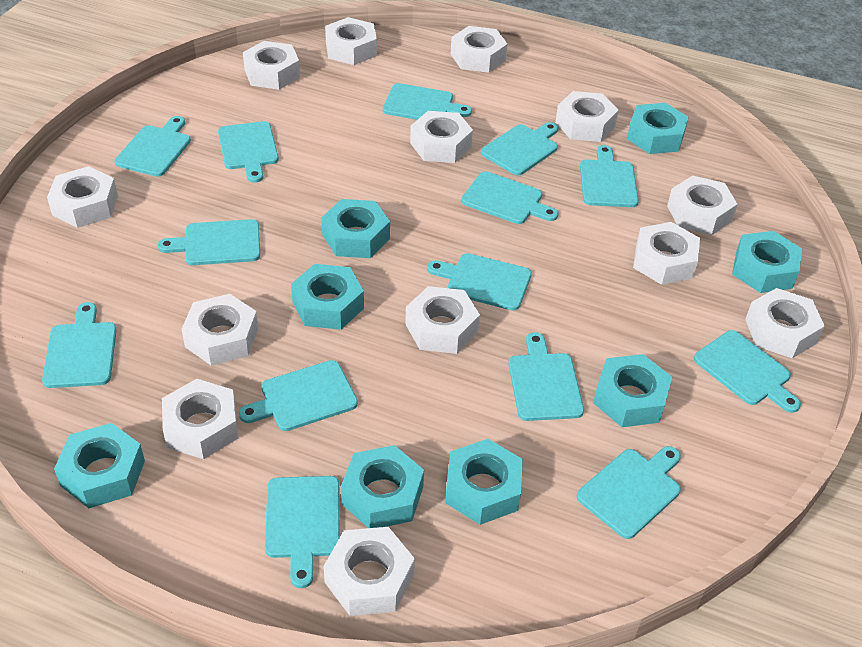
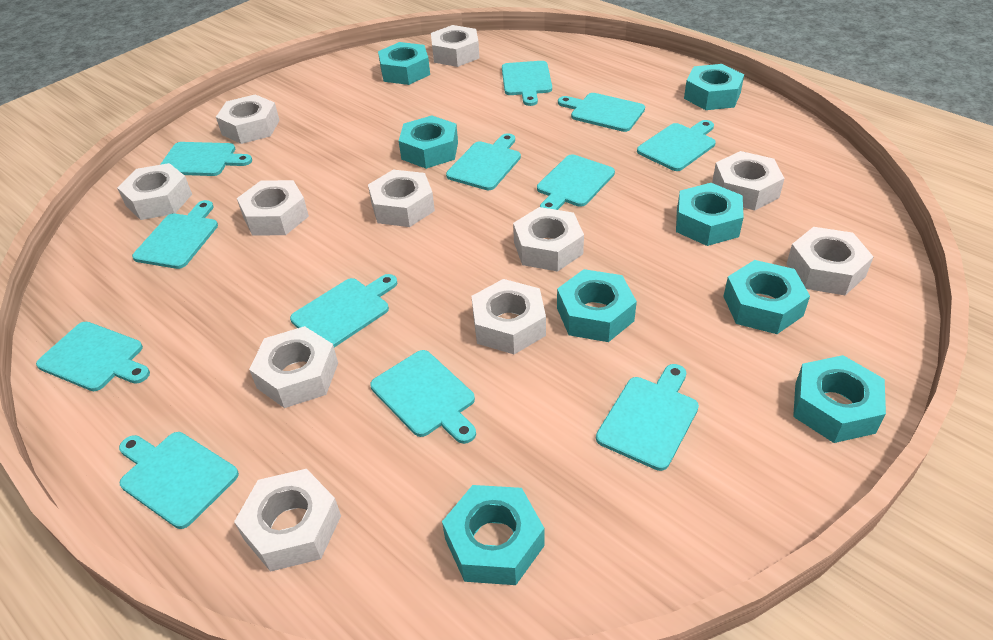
turquoise cutting board: [42,302,117,388] [115,116,191,177] [158,219,260,265] [218,121,279,183] [239,360,358,431] [265,476,340,588] [383,83,472,120] [427,253,532,311] [461,171,559,224] [481,122,558,175] [508,332,584,421] [577,446,681,539] [580,145,639,207] [694,330,801,413] = 14 -> [36,322,150,391] [119,432,239,529] [132,200,218,269] [160,142,252,176] [290,274,397,348] [370,350,476,444] [446,133,521,190] [502,61,552,106] [537,154,615,210] [558,93,645,132] [596,364,699,471] [637,120,716,171] = 12
white nut: [47,166,118,228] [162,379,238,459] [181,294,258,366] [243,41,300,90] [323,527,415,616] [325,17,377,65] [405,286,480,354] [410,111,473,163] [451,26,508,73] [555,91,619,142] [633,222,700,285] [667,176,737,235] [745,288,825,358] = 13 -> [117,163,192,220] [216,95,280,144] [234,469,341,572] [237,180,309,236] [249,326,338,408] [368,170,435,227] [431,25,479,67] [472,279,546,354] [513,207,584,272] [712,151,785,210] [786,227,874,295] = 11

